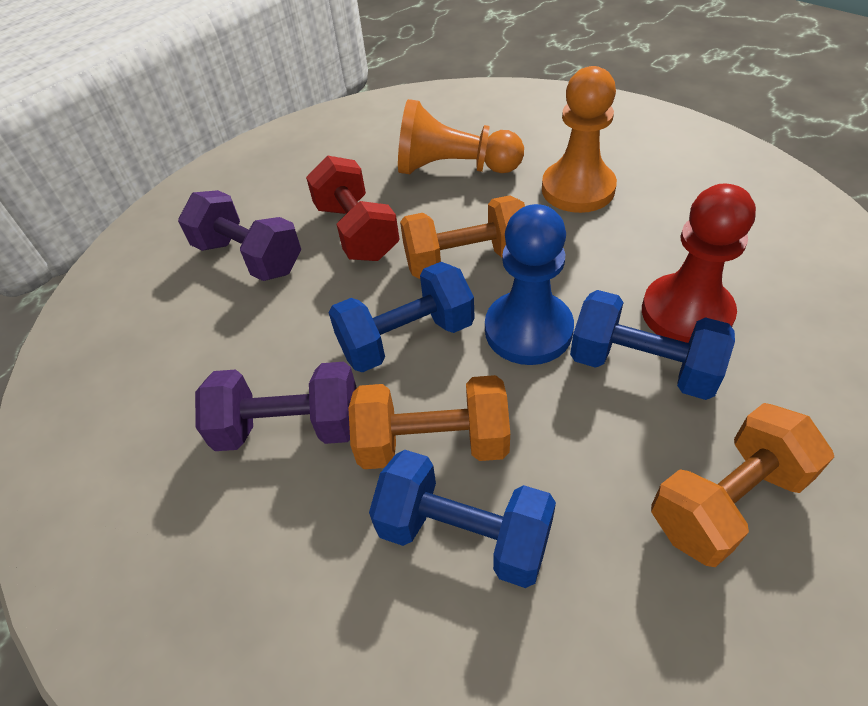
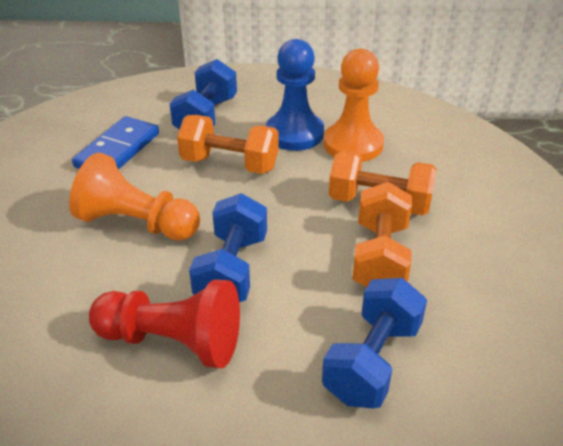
blue domino: none = 0 -> [72,116,159,169] = 1
purple dumbbell: [178,190,301,281] [195,362,357,451] = 2 -> none = 0
red dumbbell: [306,156,400,261] = 1 -> none = 0

